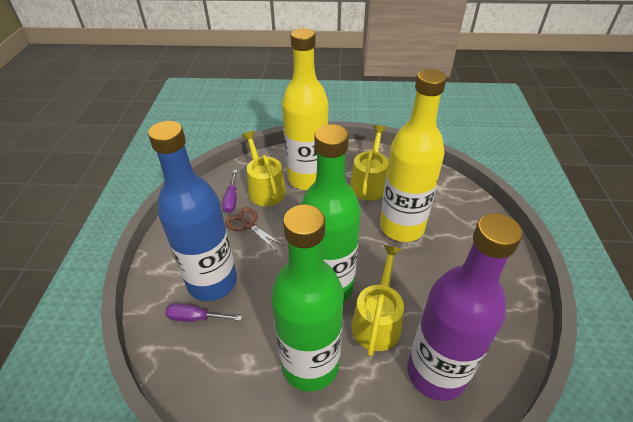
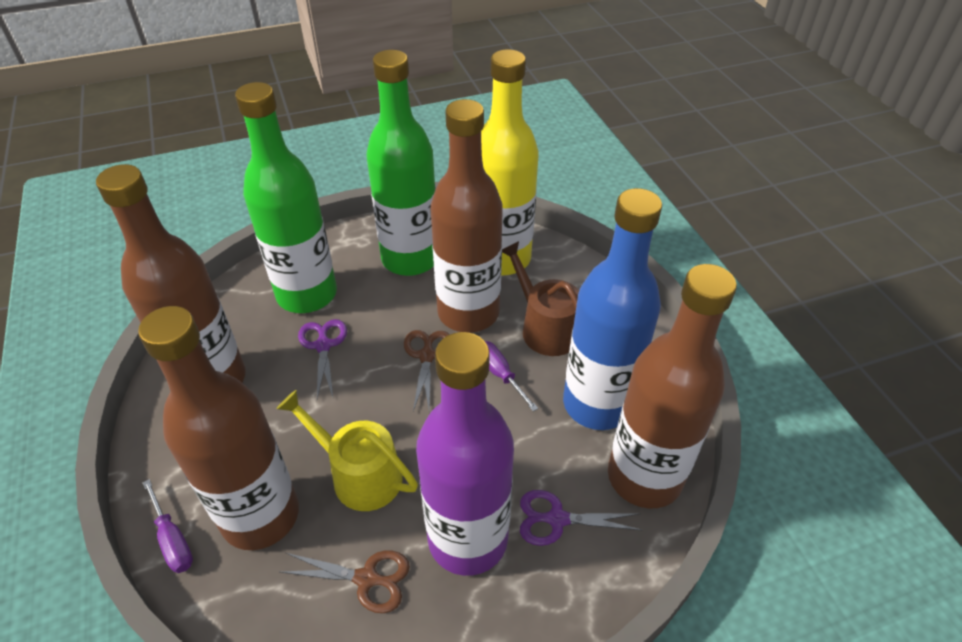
brown bottle: none = 0 -> [96,164,246,382] [138,306,299,550] [431,99,503,333] [608,264,737,508] = 4
brown scissors: [225,207,285,250] = 1 -> [281,551,410,613] [404,330,450,411] = 2
brown watering can: none = 0 -> [502,241,579,356] = 1
purple scissors: none = 0 -> [298,319,347,399] [520,490,643,546] = 2
yellow bottle: [282,28,328,190] [380,69,447,242] = 2 -> [481,49,539,275] = 1
yellow watering can: [241,131,286,206] [350,125,388,200] [352,245,404,357] = 3 -> [276,390,418,511] = 1

